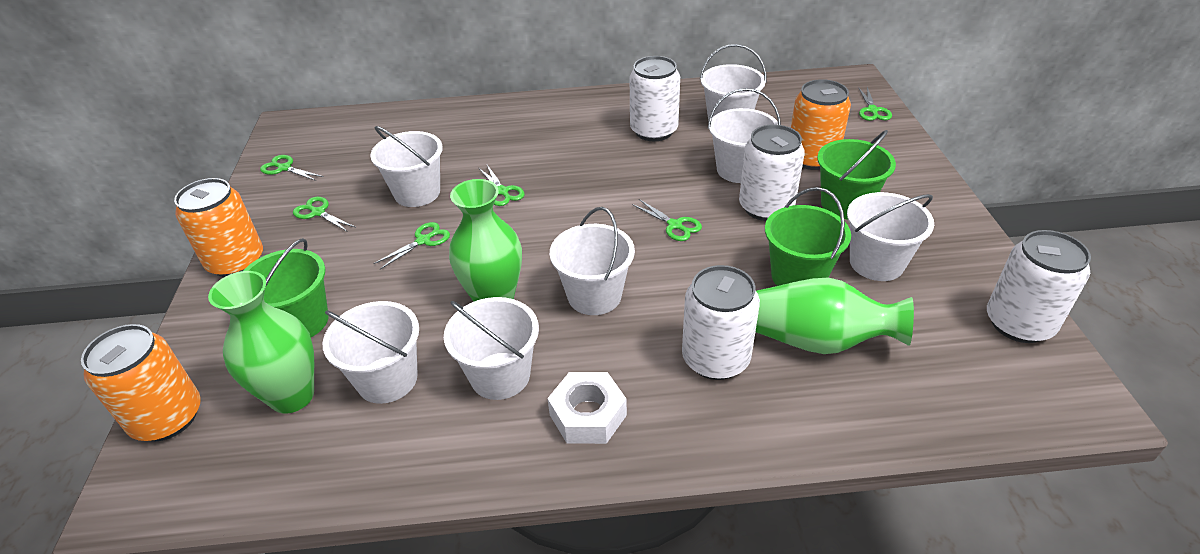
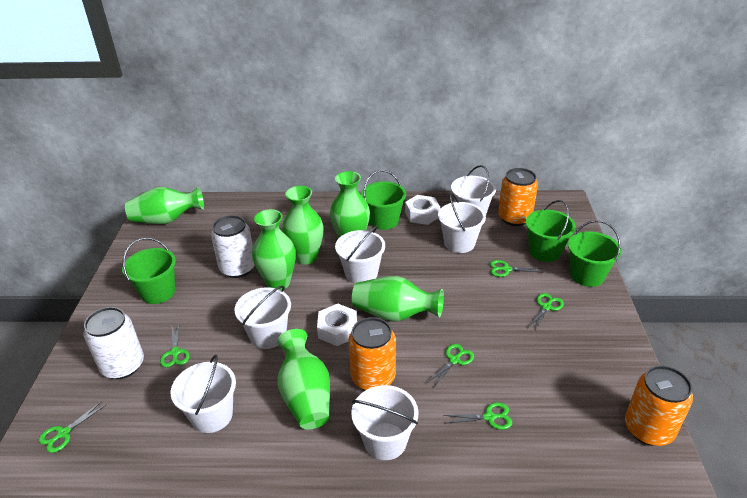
green bucket: [243,238,329,337] [765,187,851,286] [817,130,896,219] = 3 -> [122,237,176,304] [361,170,406,230] [526,200,576,262] [568,220,621,287] = 4
green vase: [208,271,314,413] [449,179,522,302] [756,278,914,354] = 3 -> [125,187,204,224] [252,209,296,290] [277,329,330,429] [282,186,324,264] [330,171,370,238] [352,276,444,322] = 6
white bucket: [323,301,419,404] [370,126,443,207] [444,297,539,400] [550,207,635,315] [700,44,767,122] [708,88,781,183] [847,192,934,281] = 7 -> [171,355,236,433] [234,286,291,349] [335,225,385,284] [351,385,418,460] [438,193,486,253] [451,165,496,214] = 6
white can: [630,56,680,141] [682,265,760,380] [739,124,805,221] [987,230,1091,343] = 4 -> [84,307,144,379] [211,215,255,278] = 2
white nut: [547,372,627,444] = 1 -> [317,304,357,346] [405,195,440,225] = 2

